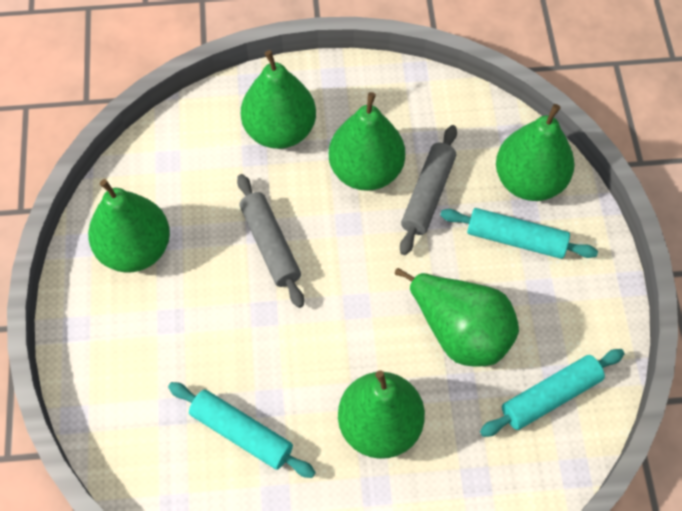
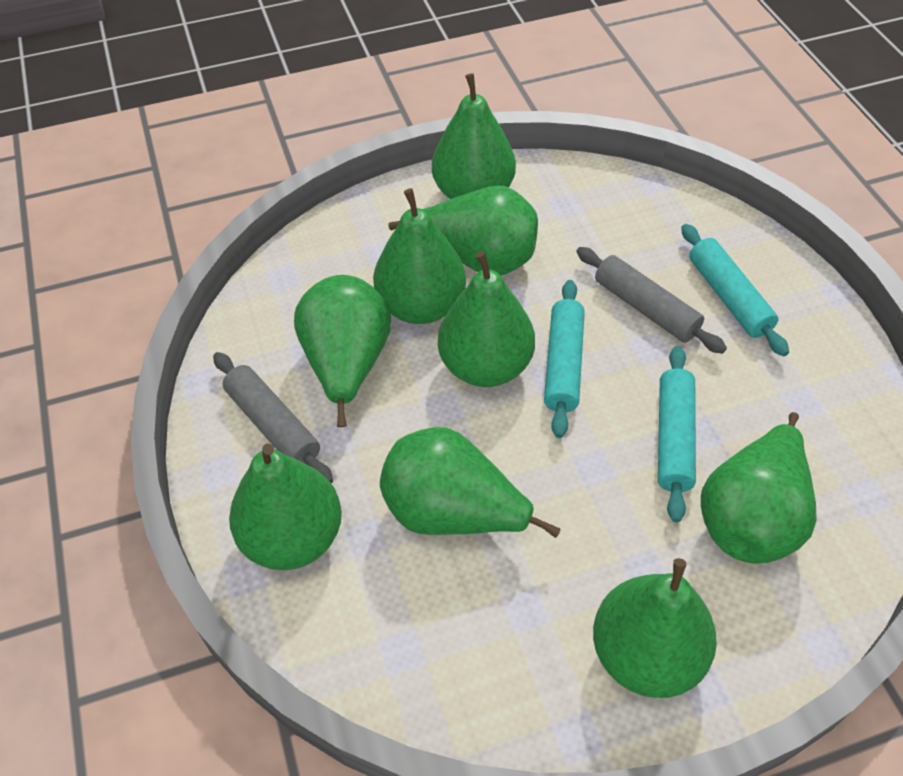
green pear: [88,179,170,272] [241,50,316,149] [329,92,405,191] [338,371,425,459] [395,268,519,367] [496,104,575,201] = 6 -> [229,443,342,570] [294,275,391,427] [373,188,466,324] [380,427,561,538] [388,185,538,275] [432,73,516,199] [438,251,535,387] [593,558,717,698] [701,412,817,564] = 9

